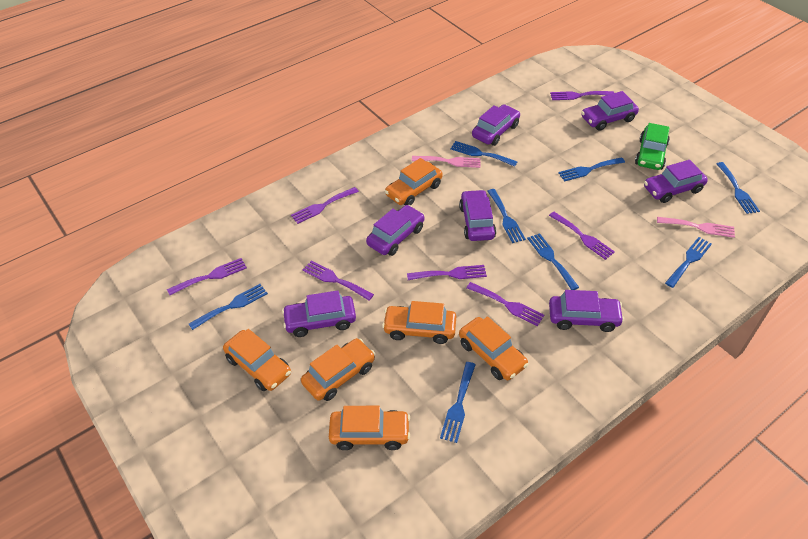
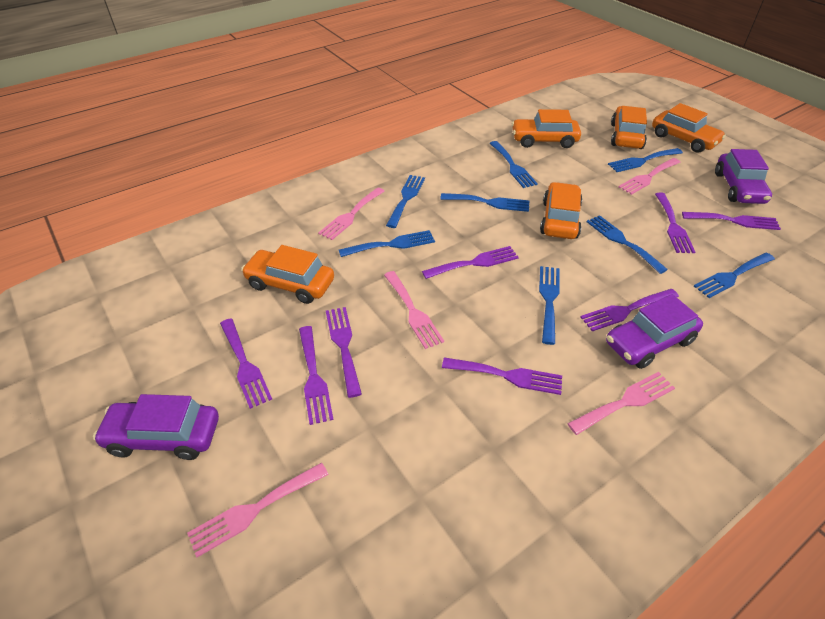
green car: [635,123,670,170] = 1 -> none = 0
orange car: [223,329,291,391] [301,338,375,401] [329,406,410,450] [382,301,456,344] [385,158,443,205] [459,316,529,380] = 6 -> [241,245,334,304] [512,109,581,148] [540,182,582,239] [611,106,647,149] [652,103,726,153] = 5
pink fork: [412,156,481,168] [657,217,735,238] = 2 -> [187,463,329,557] [318,187,385,240] [384,271,444,349] [567,372,675,435] [618,158,681,195] = 5
purple car: [282,290,356,337] [366,205,425,256] [459,190,496,241] [472,104,520,146] [549,290,624,332] [581,91,639,131] [644,160,708,203] = 7 -> [93,394,219,460] [606,294,703,369] [715,149,772,204] = 3
purple fork: [167,258,247,295] [291,187,359,224] [303,260,374,300] [407,265,487,280] [467,282,544,326] [549,212,615,260] [550,91,614,100] = 7 -> [220,318,272,409] [299,326,333,425] [326,307,362,398] [422,246,519,279] [442,357,562,395] [580,289,679,331] [655,192,695,253] [682,212,781,230] = 8

